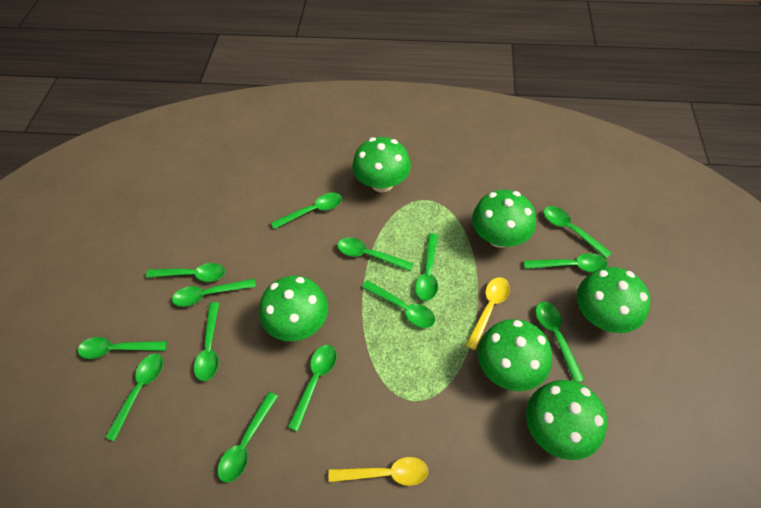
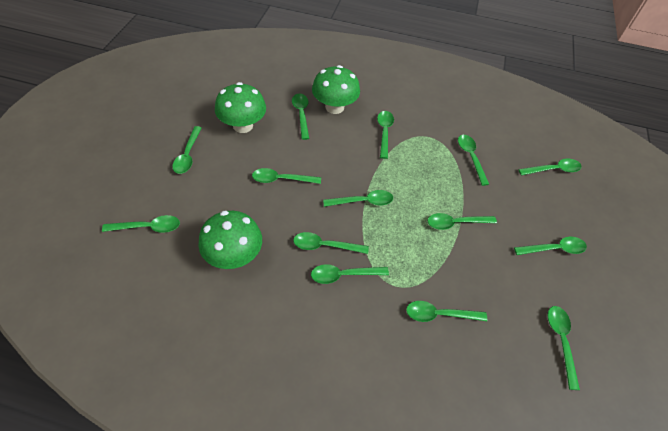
green mushroom: [259,276,328,341] [352,137,411,192] [472,190,536,248] [478,319,552,391] [526,380,607,460] [577,267,650,333] = 6 -> [198,211,262,269] [215,82,266,133] [312,65,360,114] = 3
yellow spoon: [329,457,428,486] [465,277,510,350] = 2 -> none = 0

